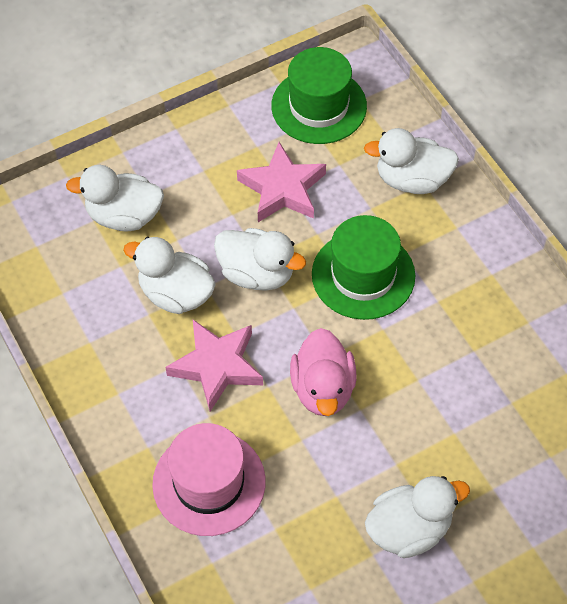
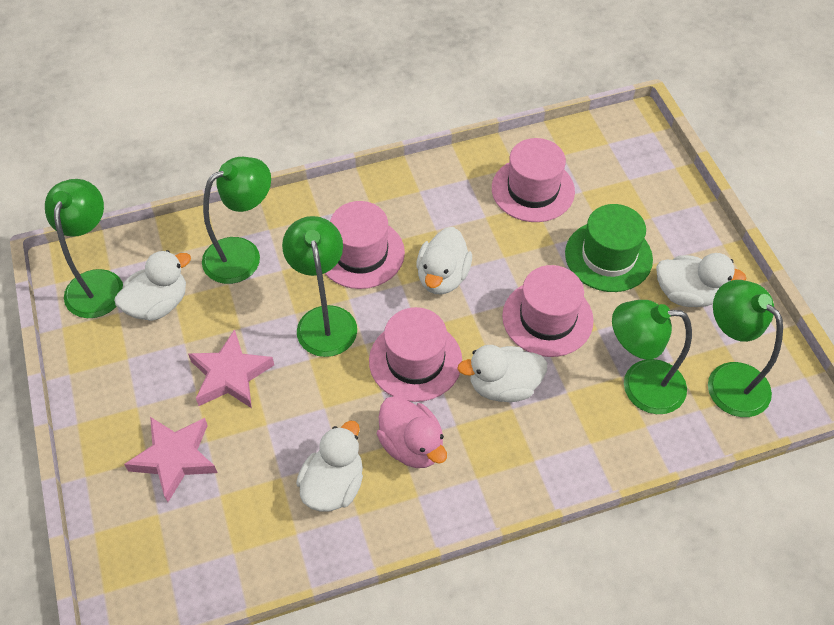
green hat: [271,47,367,144] [312,215,415,320] = 2 -> [565,204,653,292] = 1
green lamp: none = 0 -> [45,179,123,318] [202,157,271,284] [282,216,357,357] [612,300,692,414] [708,280,783,417] = 5
pink hat: [152,423,266,536] = 1 -> [325,201,405,289] [369,307,462,402] [492,138,575,222] [502,265,594,357] = 4

